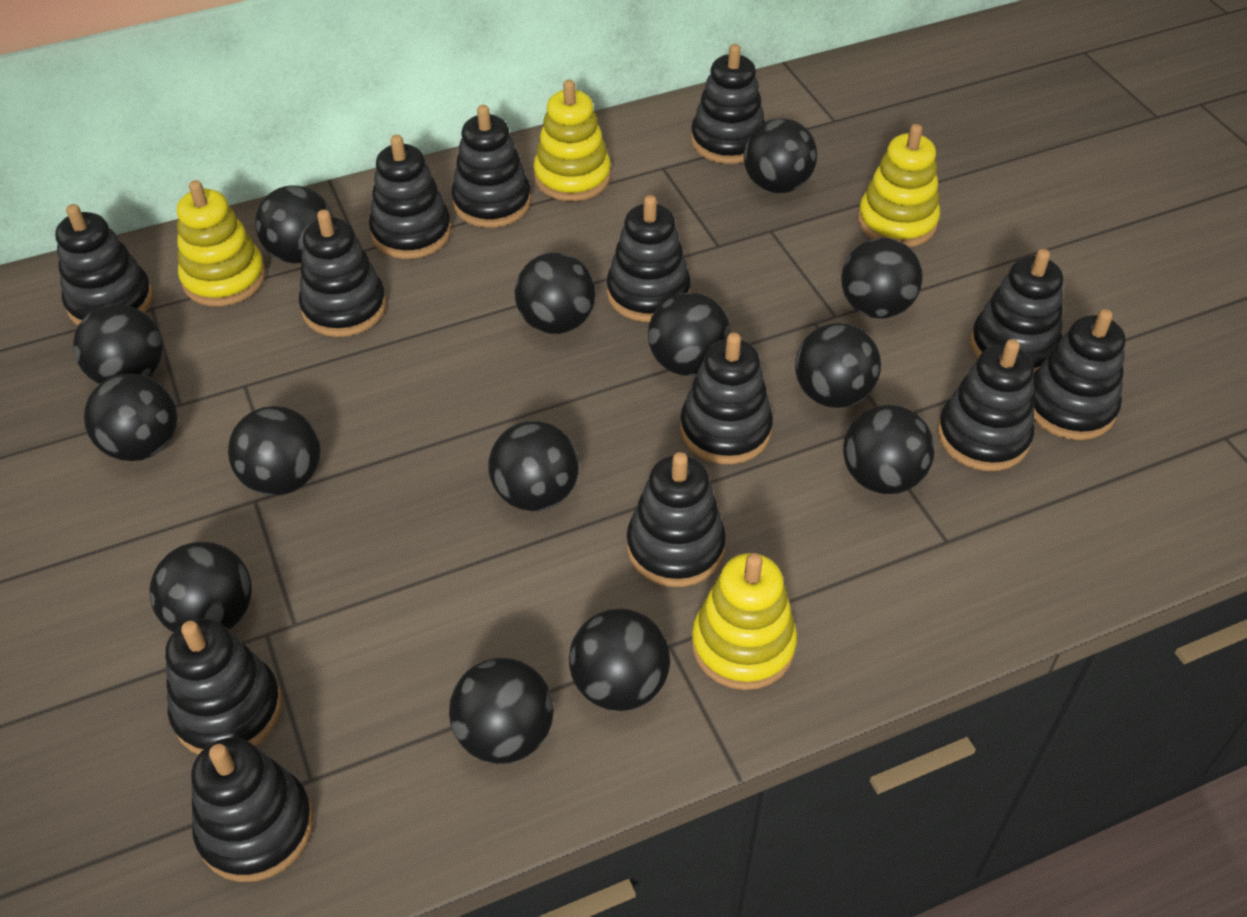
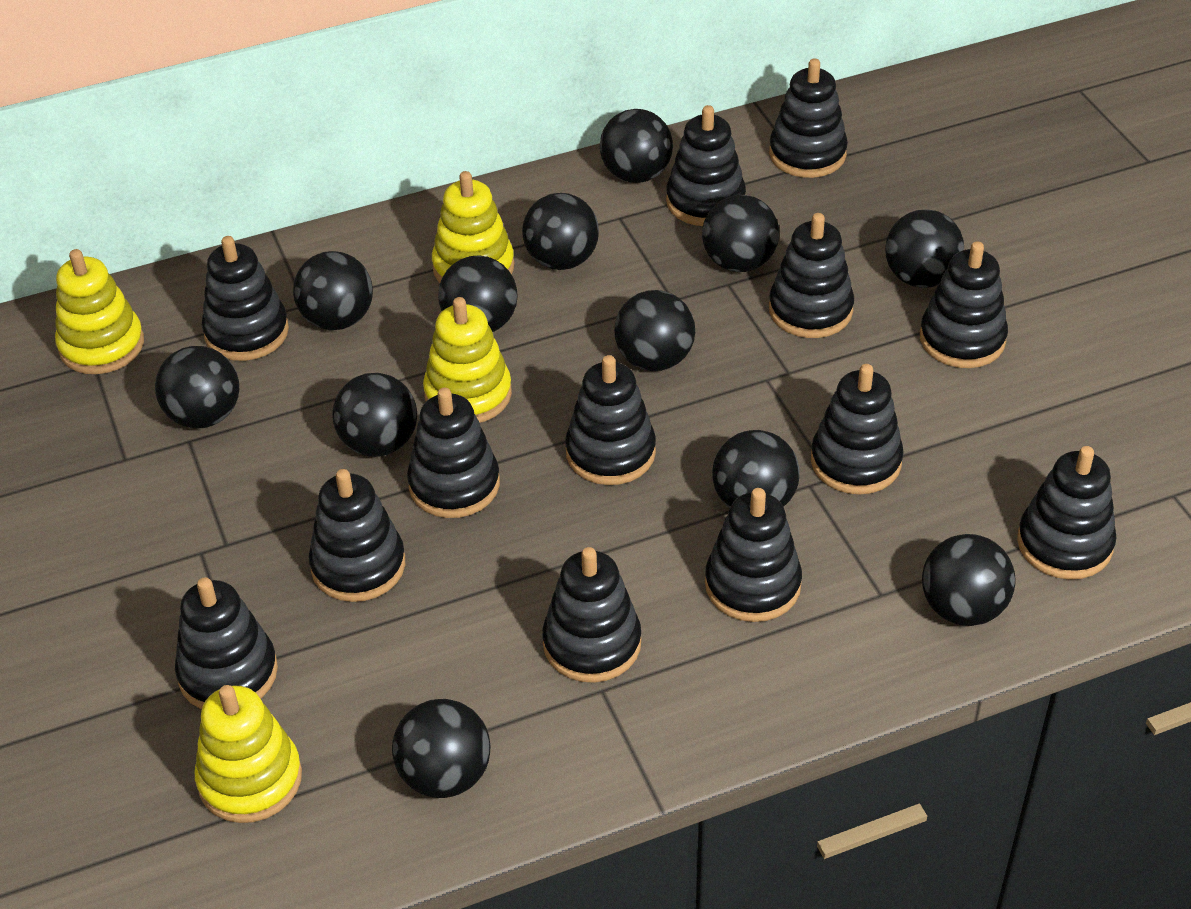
black ball: [73,304,163,384] [84,373,177,461] [149,542,252,632] [228,406,321,496] [255,185,333,263] [449,658,554,764] [489,421,579,511] [515,253,596,334] [569,608,670,711] [648,292,731,376] [744,118,817,193] [795,323,881,408] [841,238,923,318] [843,405,934,494] = 14 -> [155,346,239,428] [293,251,373,330] [333,373,417,457] [392,699,490,798] [438,255,518,332] [522,193,599,270] [600,109,673,183] [614,290,695,371] [702,195,779,272] [712,430,800,508] [885,209,964,288] [922,534,1016,626] = 12

